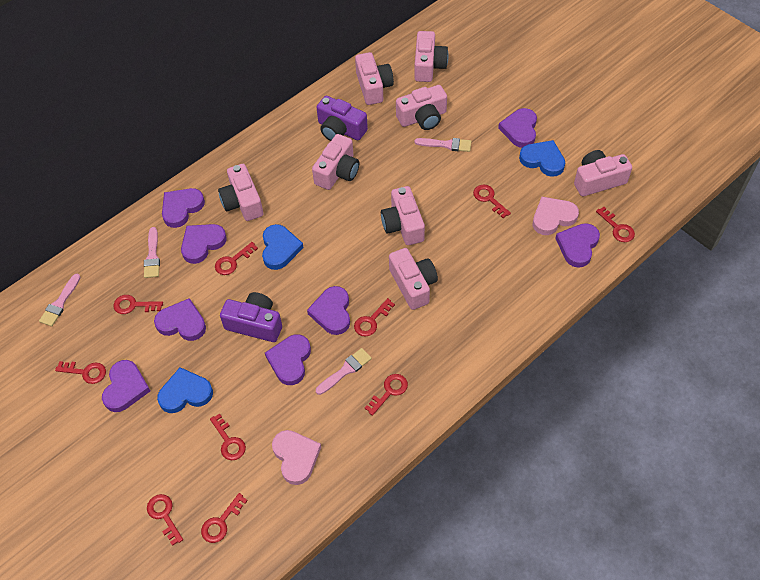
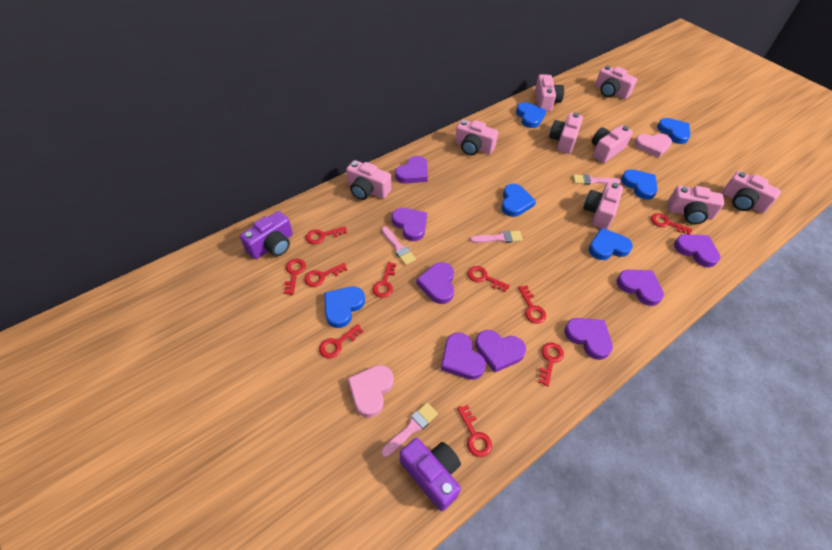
blue heart: [157,367,213,413] [262,224,304,270] [519,140,565,177] = 3 -> [324,287,365,328] [501,184,536,217] [516,102,547,128] [589,228,633,260] [621,169,658,200] [657,118,690,144] = 6
pink camera: [218,164,263,221] [312,134,359,190] [355,52,394,105] [381,186,425,245] [389,248,438,310] [396,85,447,130] [414,31,448,82] [574,150,632,196] = 8 -> [346,160,391,200] [455,120,498,155] [535,74,564,112] [549,113,583,154] [583,182,623,229] [592,125,633,163] [595,66,637,99] [668,186,724,224] [722,171,781,213] = 9

